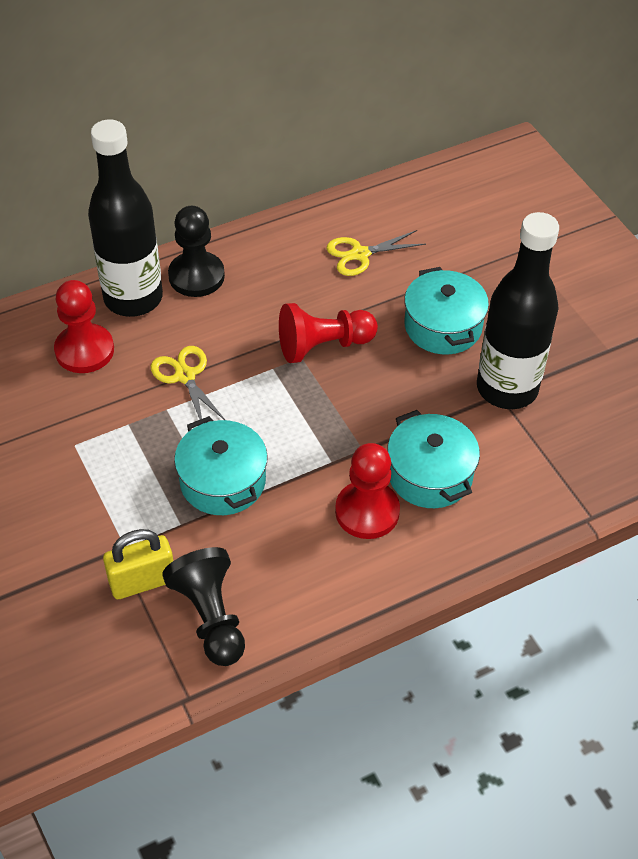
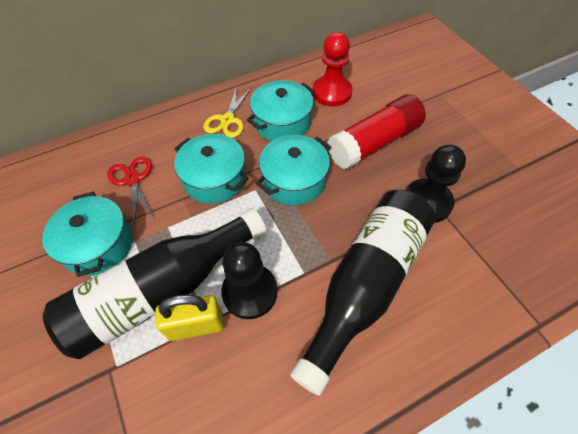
red glue stick: none = 0 -> [328,94,426,169] = 1
red pawn: [54,280,114,373] [279,303,378,363] [335,443,400,539] = 3 -> [313,32,353,107] = 1
red scissors: none = 0 -> [107,157,154,226] = 1
turquoise pot: [174,416,268,515] [387,410,480,508] [404,267,489,355] = 3 -> [42,192,133,277] [174,134,249,204] [247,80,315,141] [256,135,331,206] = 4
yellow scissors: [151,346,225,420] [326,230,426,276] = 2 -> [203,86,252,138] = 1

